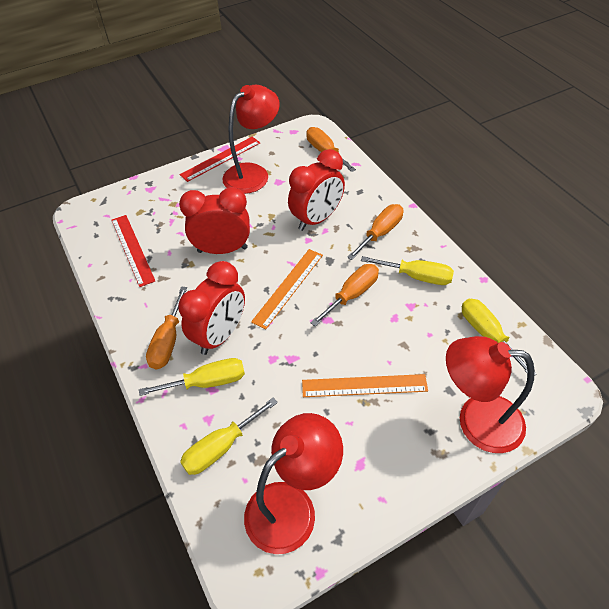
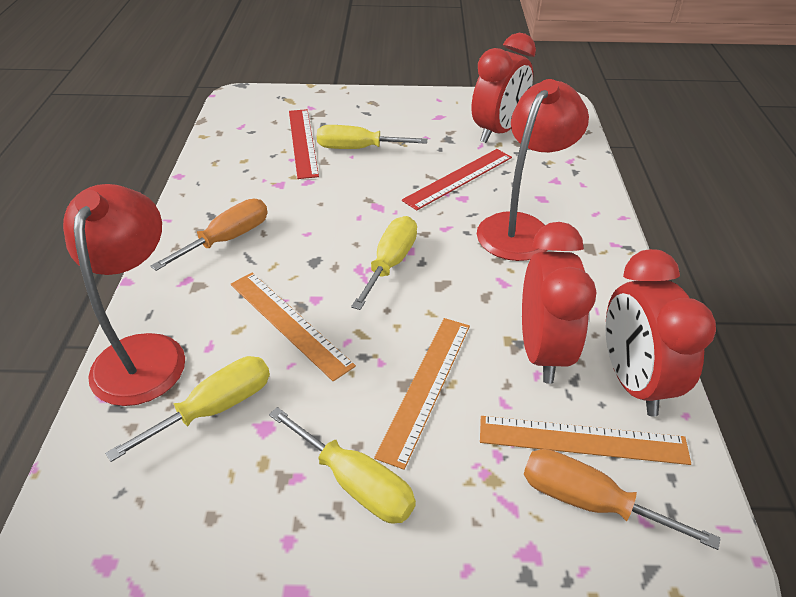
orange ruler: [251,249,323,330] [302,374,428,397] = 2 -> [231,273,356,381] [374,318,470,470] [480,416,691,465] = 3
orange screwdriver: [146,286,187,369] [306,127,356,172] [310,264,379,326] [347,204,403,260] = 4 -> [151,199,268,271] [524,449,721,550] = 2
red lamp: [222,85,280,194] [244,413,343,554] [446,336,535,453] = 3 -> [63,184,185,406] [477,79,589,261] = 2

